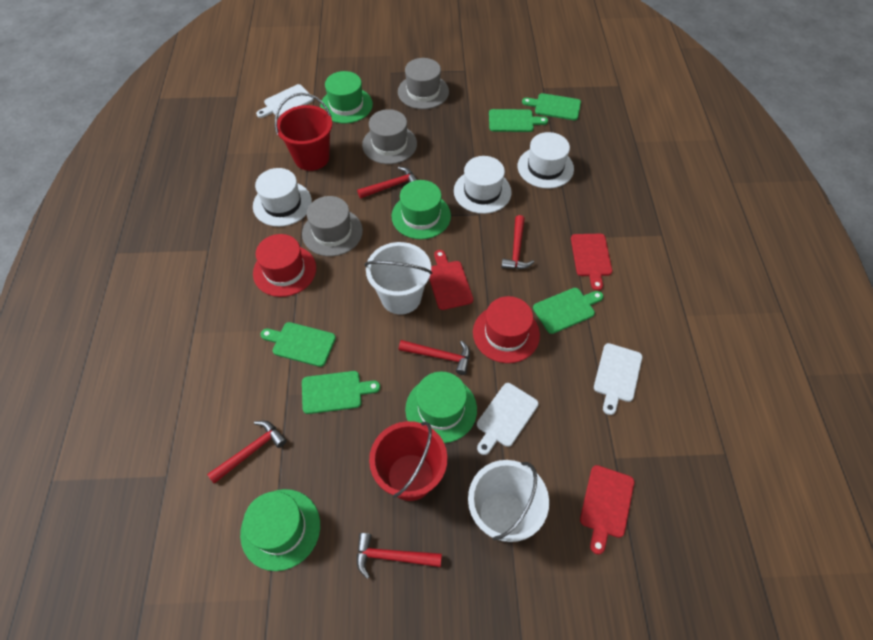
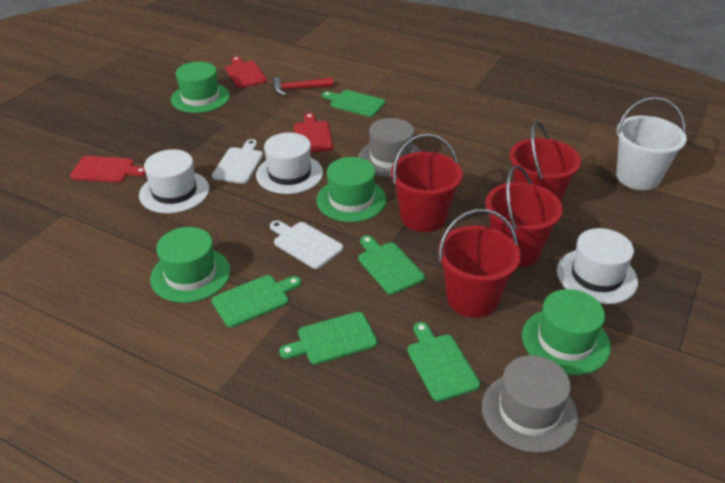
grey hat: [302,196,363,256] [362,109,417,164] [398,58,449,109] = 3 -> [358,118,421,177] [482,355,578,453] = 2
red bucket: [275,93,332,171] [369,421,447,501] = 2 -> [391,133,463,232] [438,209,521,318] [485,165,563,267] [510,121,581,202] = 4
red hammer: [207,421,287,484] [357,167,417,198] [357,533,442,579] [399,340,470,375] [501,215,534,269] = 5 -> [273,77,334,95] = 1
red hat: [253,234,316,297] [473,296,540,363] = 2 -> none = 0
white bucket: [365,242,432,315] [468,460,549,542] = 2 -> [616,97,687,190] = 1
white cutting board: [256,84,314,118] [477,383,539,455] [594,343,642,415] = 3 -> [212,139,263,184] [270,220,343,269] = 2

